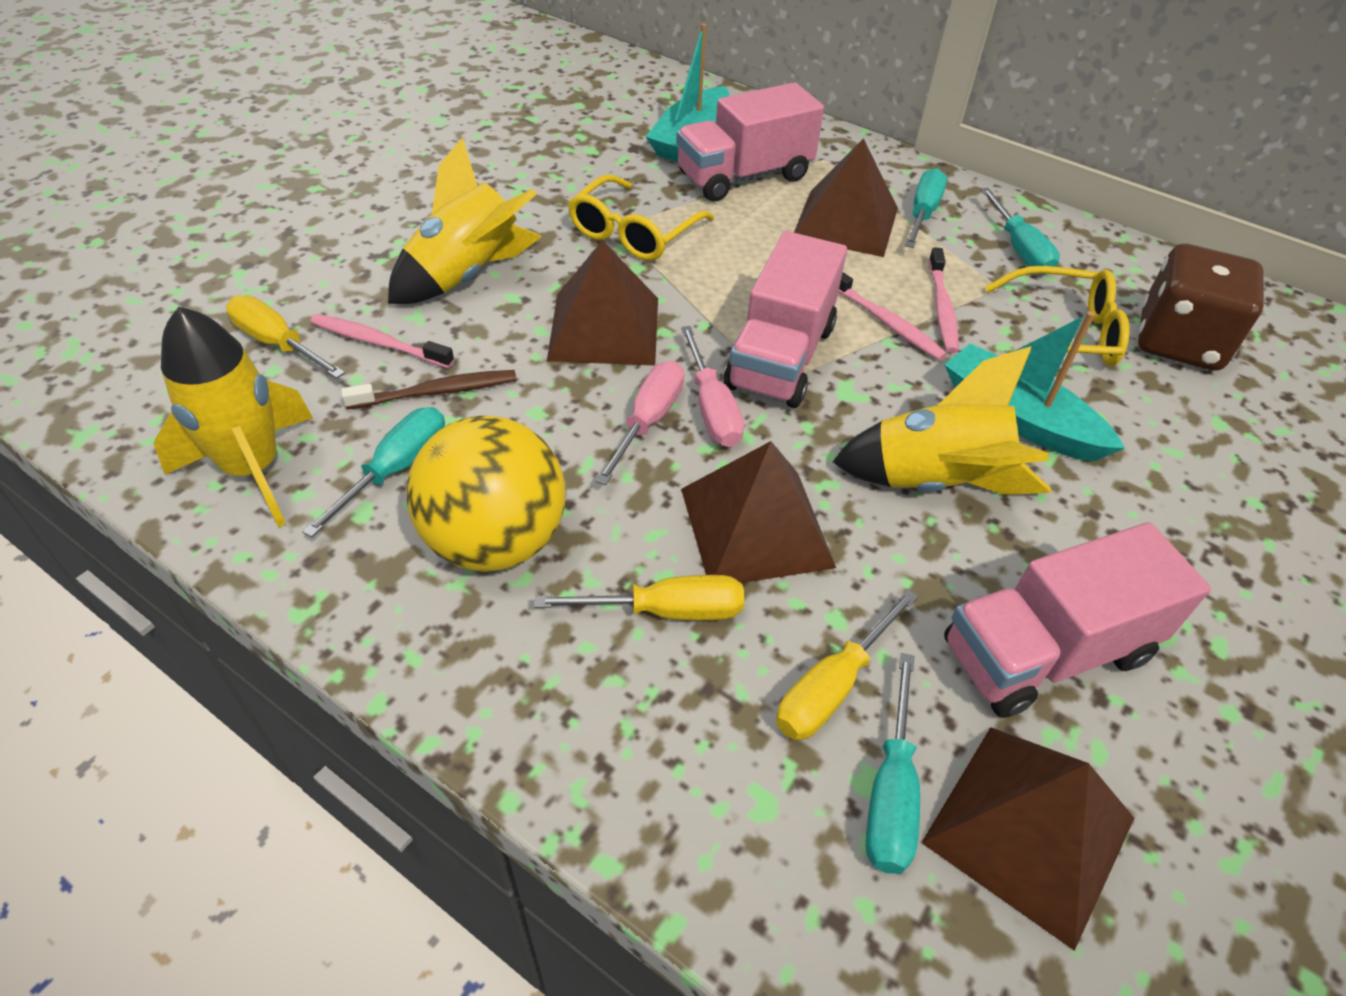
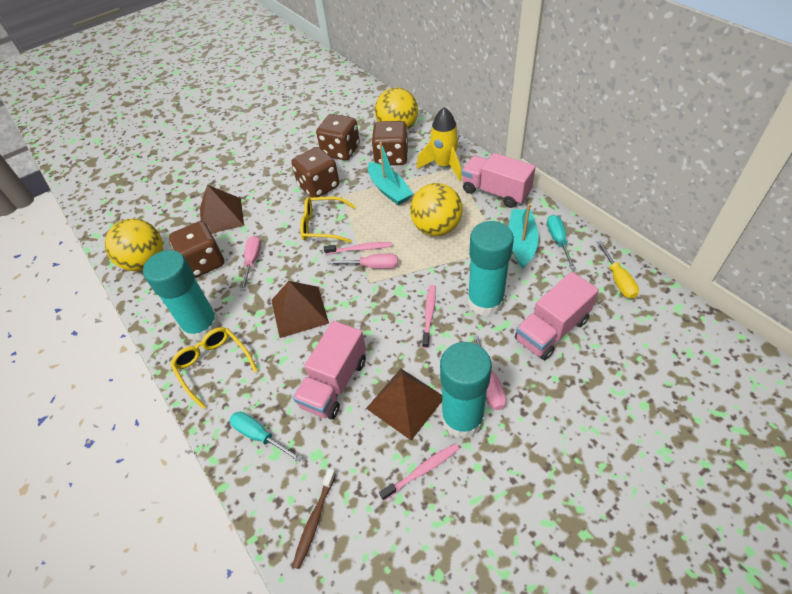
brown dice: [1138,244,1264,371] = 1 -> [169,221,224,278] [291,147,339,197] [316,114,360,160] [372,121,408,165] = 4
brown pyramid: [547,240,658,366] [681,441,836,583] [794,138,898,257] [921,727,1134,951] = 4 -> [200,185,244,233] [271,281,329,338] [366,369,442,440] = 3
pink screwdriver: [595,361,684,485] [681,326,744,447] = 2 -> [240,236,261,291] [327,254,398,269] [473,335,506,410] = 3
turquoise glue stick: none = 0 -> [143,250,220,341] [440,342,492,439] [468,221,514,316] = 3
turquoise screwdriver: [302,407,445,538] [866,653,920,874] [905,168,947,248] [980,188,1060,274] = 4 -> [230,412,302,462] [547,215,576,269] = 2
yellow ball: [406,416,565,572] = 1 -> [105,219,163,271] [375,87,418,130] [410,183,463,236] = 3
yellow rocket: [153,306,313,527] [388,137,542,304] [832,346,1051,495] = 3 -> [417,107,462,181] = 1
yellow screwdriver: [226,295,345,379] [534,575,744,620] [776,589,919,740] = 3 -> [597,241,639,299] = 1

